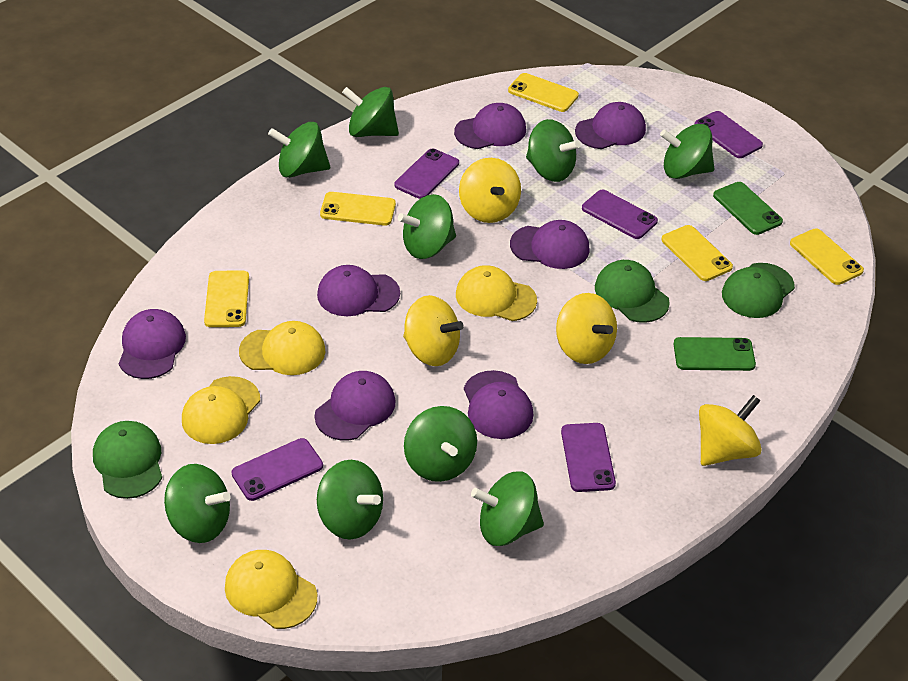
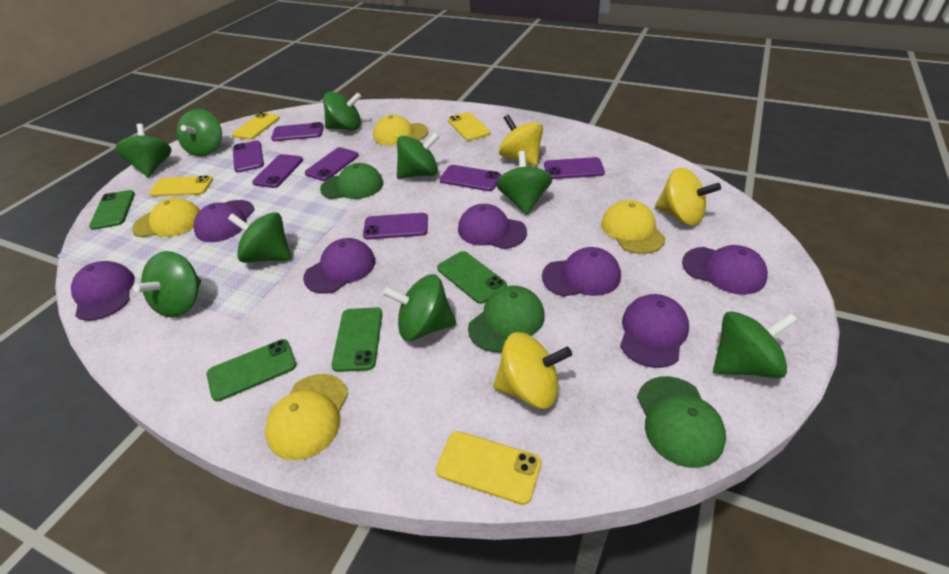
green phone: [673,337,756,371] [713,182,783,235] = 2 -> [89,190,135,230] [206,339,297,401] [332,307,382,372] [437,251,507,304] = 4
purple phone: [231,438,323,501] [394,148,459,199] [561,423,616,492] [582,190,658,239] [695,111,763,158] = 5 -> [233,141,264,172] [252,154,303,188] [271,122,324,141] [305,147,359,181] [363,213,428,239] [440,165,501,191] [544,157,605,179] = 7
yellow phone: [204,270,249,327] [320,192,396,226] [508,73,579,112] [662,225,733,281] [790,229,864,285] = 5 -> [149,175,213,197] [232,112,280,140] [436,431,541,505] [448,112,490,141] = 4
yellow spinning top: [403,295,464,366] [459,158,521,223] [556,293,617,364] [699,395,762,466] = 4 -> [493,332,572,409] [499,114,543,166] [655,167,721,226] = 3

